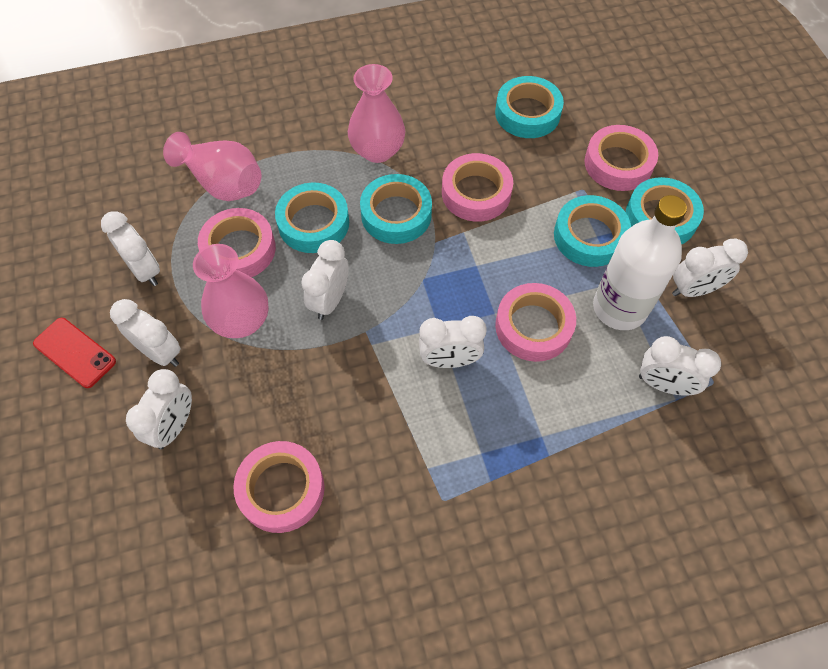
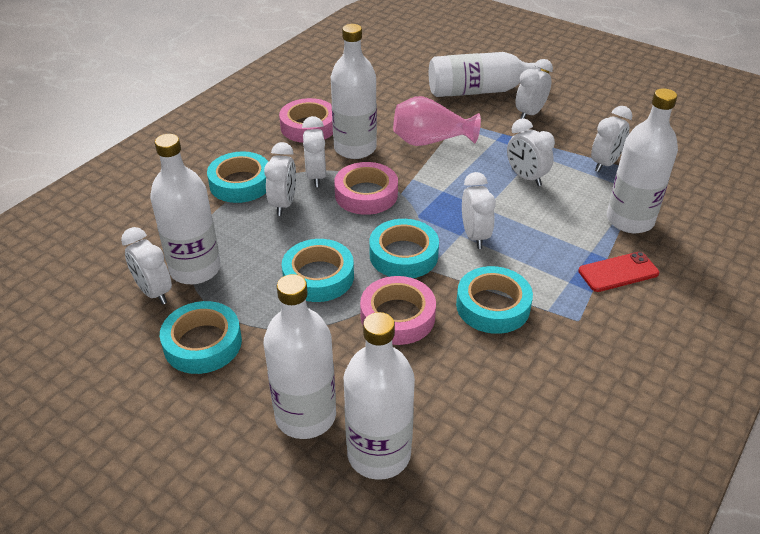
pink tape: [198,208,276,277] [233,441,325,533] [442,153,513,222] [495,283,576,362] [584,125,658,191] = 5 -> [279,98,333,143] [334,162,398,215] [360,276,436,345] = 3
pink vase: [163,132,261,201] [193,244,269,338] [348,64,405,163] = 3 -> [393,96,481,146] = 1
white bottle: [593,195,687,330] = 1 -> [150,134,221,284] [263,274,336,439] [331,24,377,159] [343,312,415,480] [429,52,549,97] [607,88,678,233] = 6

